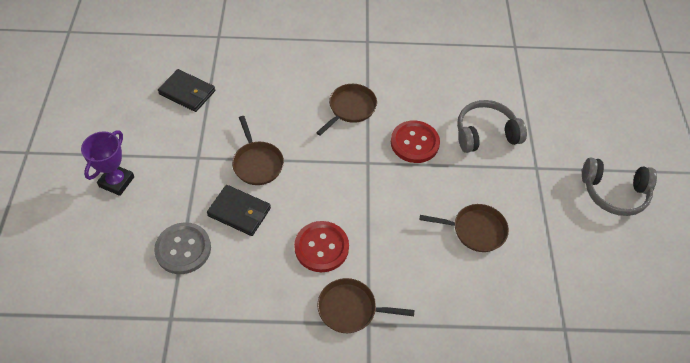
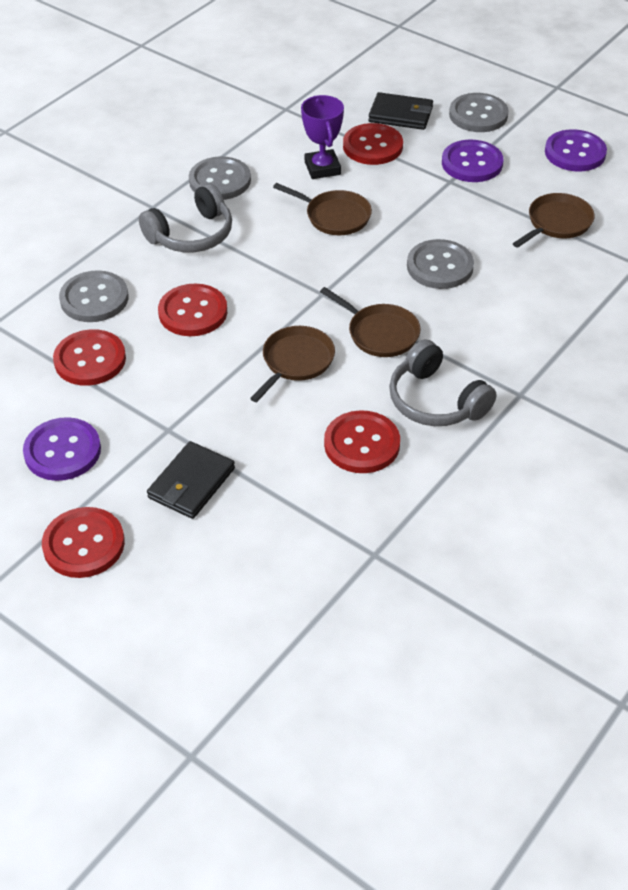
grey button: [154,222,211,274] = 1 -> [59,270,128,322] [189,156,251,200] [407,239,474,289] [449,93,509,132] = 4
purple button: none = 0 -> [23,417,101,481] [442,140,504,182] [545,129,607,171] = 3
red button: [294,221,349,272] [391,120,440,163] = 2 -> [42,507,125,578] [53,329,126,386] [158,284,227,336] [324,410,400,473] [343,123,403,165] = 5

